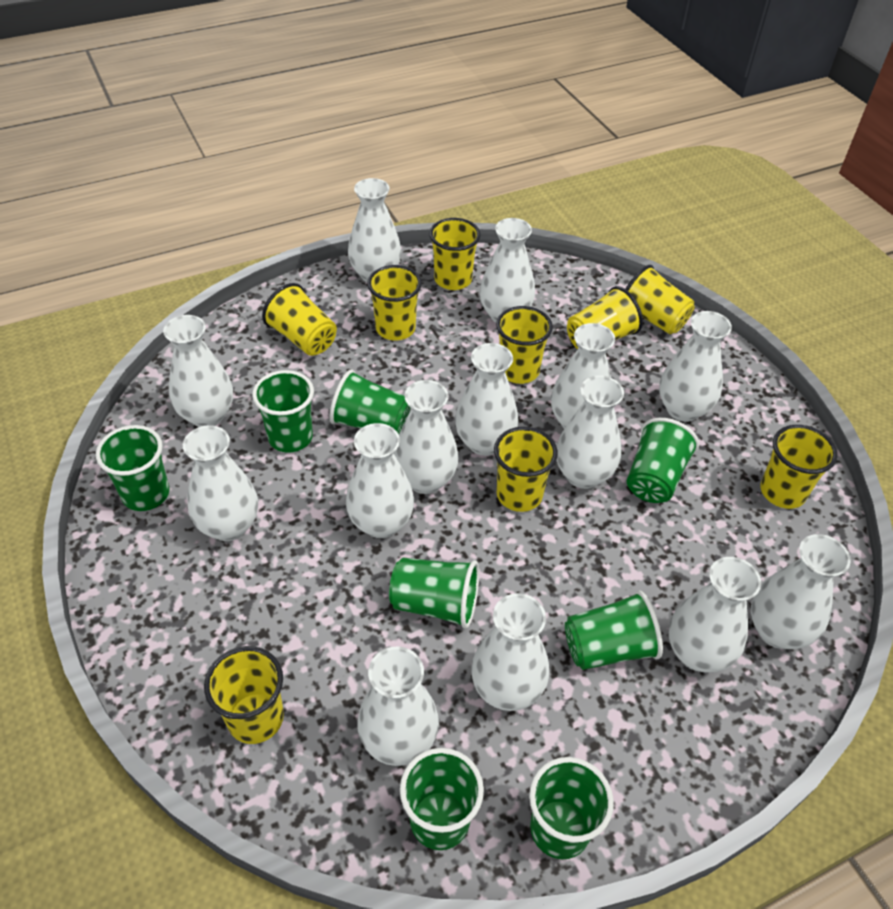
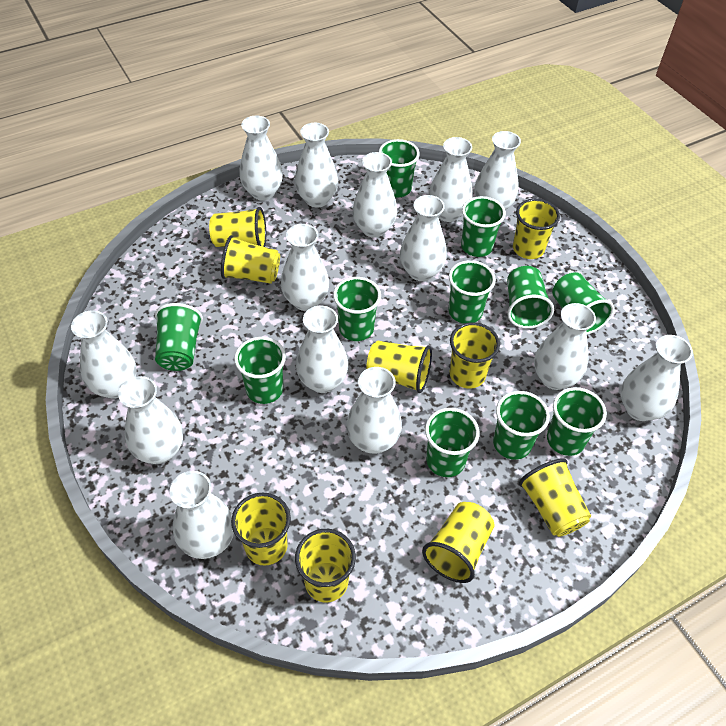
green cup: [96,425,170,511] [252,370,314,453] [330,370,410,434] [389,557,479,629] [400,748,484,850] [529,757,614,859] [565,590,663,670] [627,418,699,503] = 8 -> [155,303,203,371] [234,337,286,404] [333,277,381,341] [379,139,420,198] [425,408,479,477] [448,260,496,324] [461,196,506,257] [493,391,550,460] [507,266,554,329] [547,387,607,456] [552,272,614,334] = 11

